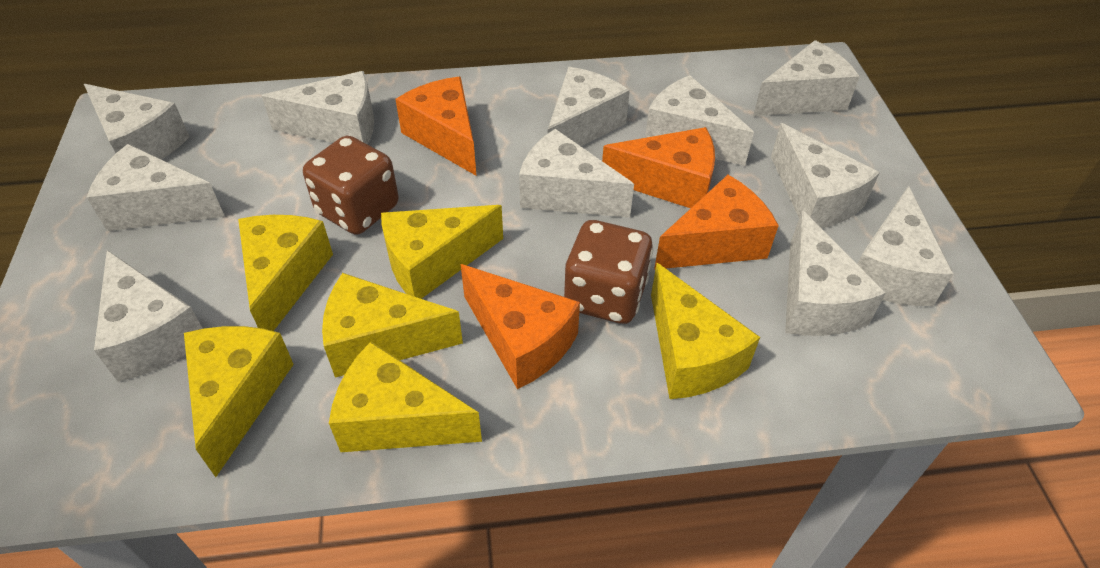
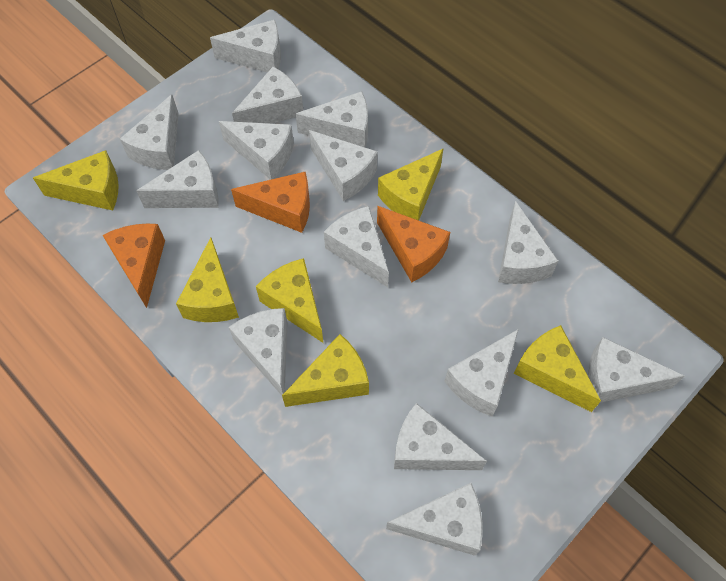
brown dice: [303,136,399,235] [564,220,653,324] = 2 -> none = 0
orange cheese: [395,77,477,176] [461,264,580,389] [602,127,715,208] [654,175,779,270] = 4 -> [103,224,165,308] [231,172,310,233] [377,206,450,282] = 3
white cheese: [84,84,189,159] [87,144,225,231] [94,250,203,382] [262,71,374,145] [519,129,634,218] [548,67,630,146] [645,75,754,166] [753,40,860,116] [771,123,880,228] [785,210,886,336] [858,186,953,306] = 11 -> [120,94,179,170] [137,150,219,208] [210,20,281,73] [219,121,294,180] [229,308,288,396] [232,67,303,124] [296,91,368,147] [309,130,378,201] [324,206,389,287] [386,483,482,556] [394,403,487,470] [445,329,519,417] [498,201,558,284] [588,337,685,403] = 14

